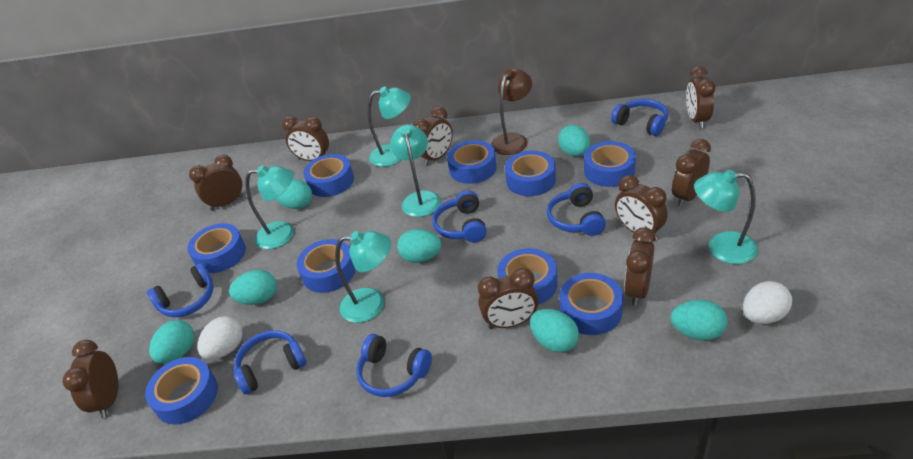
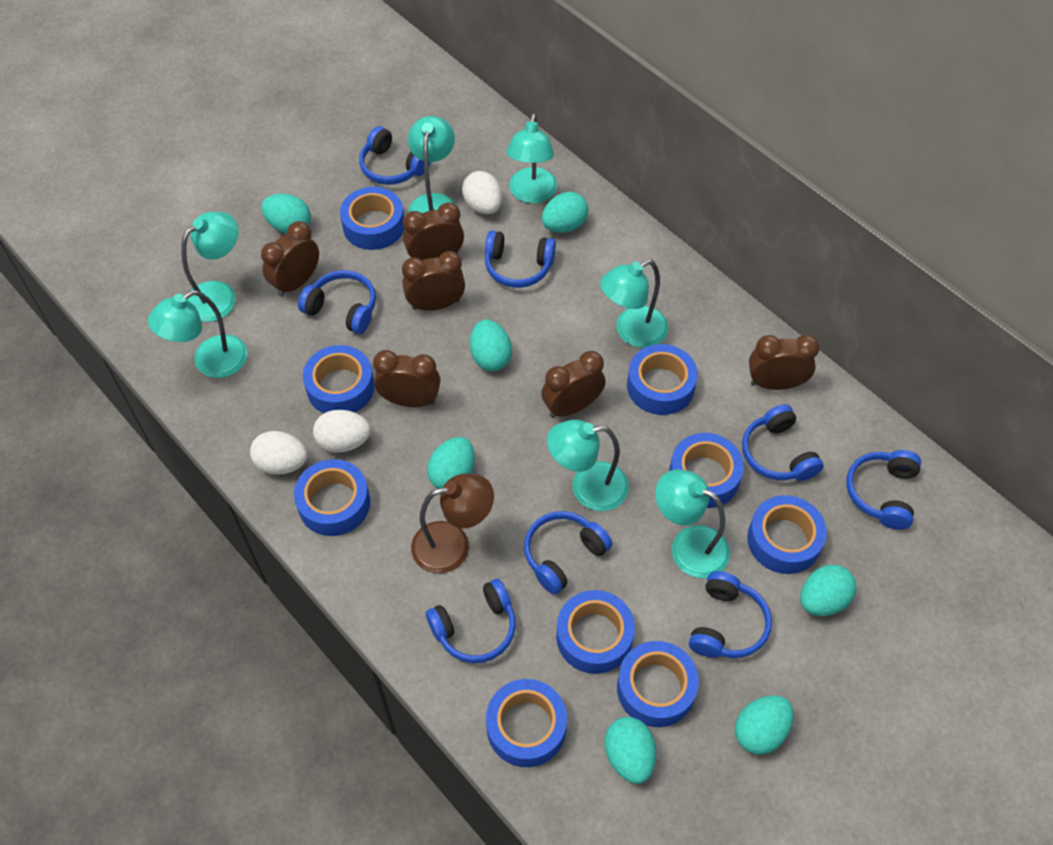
blue headphones: [147,263,213,317] [234,330,307,394] [356,334,432,397] [432,190,487,242] [547,183,606,236] [611,99,668,136] = 6 -> [298,270,376,334] [359,126,431,185] [426,579,516,663] [485,231,556,288] [524,511,612,595] [689,571,772,658] [742,404,824,481] [846,450,921,530] = 8
brown clock: [62,340,118,418] [189,155,243,211] [282,116,329,161] [413,107,453,166] [478,268,538,329] [615,175,668,239] [624,227,656,306] [672,139,711,207] [686,66,715,129] = 9 -> [261,221,319,297] [373,350,441,407] [402,251,465,310] [403,202,464,260] [541,351,606,418] [749,335,820,390] = 6
turquoise lamp: [245,165,294,249] [335,231,391,323] [368,86,411,167] [390,125,440,217] [694,170,758,264] = 5 -> [148,290,248,378] [181,212,238,322] [408,116,456,213] [506,113,557,203] [547,420,629,511] [600,259,668,348] [655,469,730,578] = 7
white egg: [197,316,243,359] [743,281,792,324] = 2 -> [250,431,308,475] [313,410,371,453] [462,171,502,214] = 3

